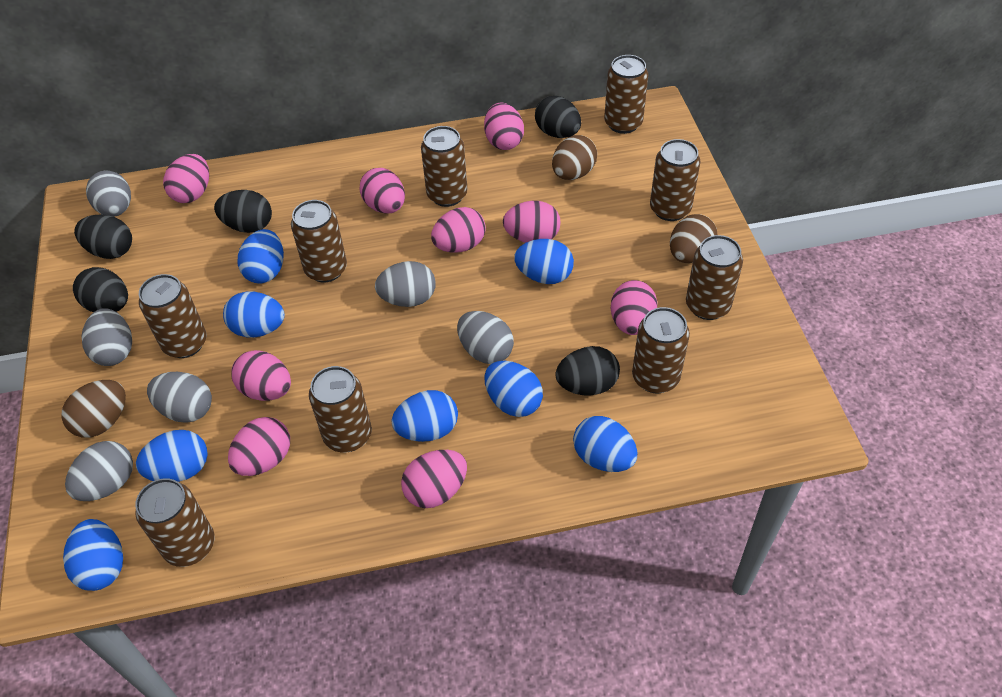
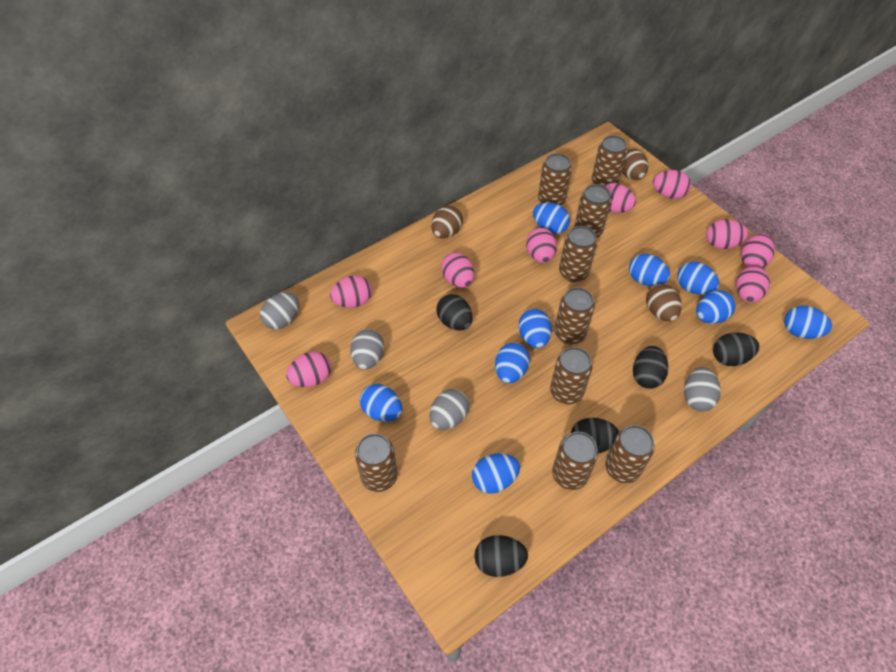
blue egg: [63,519,123,591] [136,430,208,482] [223,291,285,338] [238,229,284,283] [392,390,458,442] [484,361,543,417] [514,239,574,284] [573,416,637,472] = 8 -> [360,384,402,422] [472,453,520,494] [495,343,530,383] [519,309,552,348] [533,202,570,234] [629,254,670,286] [677,262,719,295] [696,290,736,324] [784,306,832,339] = 9
grey egg: [65,441,133,501] [81,308,132,366] [86,171,131,217] [147,372,212,423] [375,261,436,307] [457,311,514,364] = 6 -> [260,292,299,329] [350,329,384,370] [430,389,469,430] [684,367,721,411] = 4

